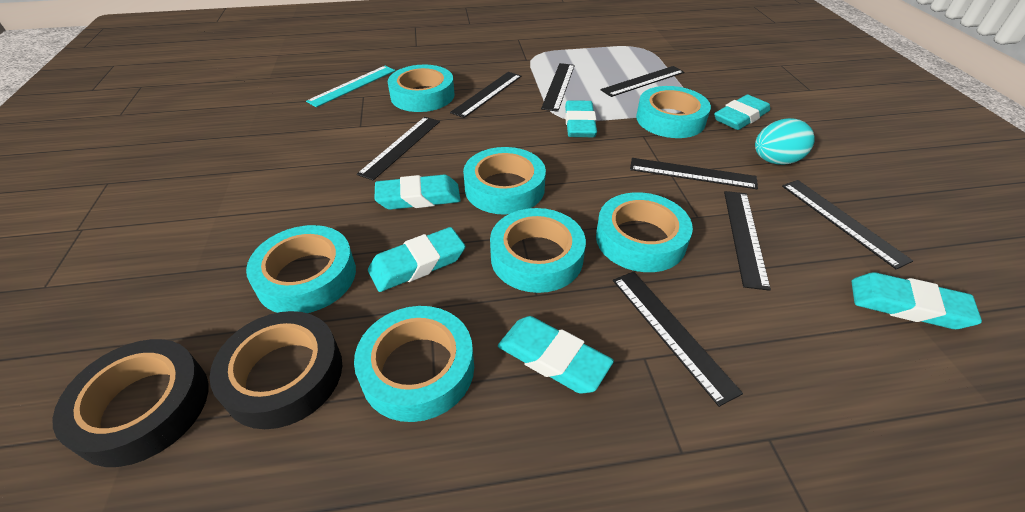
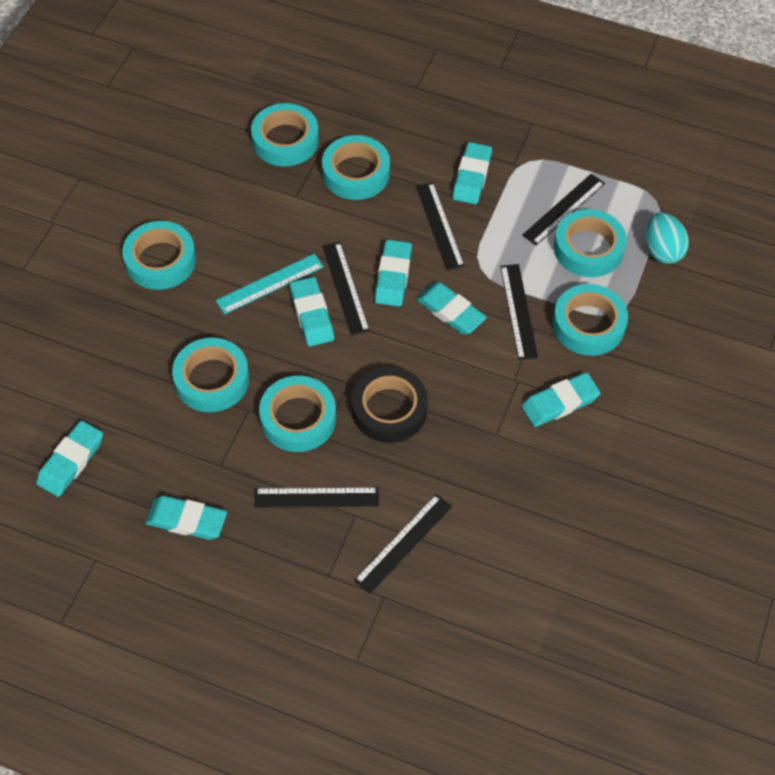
black ruler: [357,117,440,180] [450,72,521,118] [541,63,575,112] [601,66,684,97] [613,272,743,407] [630,158,758,189] [724,191,771,291] [782,180,913,269] = 8 -> [254,487,379,508] [322,242,370,336] [354,494,452,594] [416,182,465,271] [500,264,538,360] [522,174,605,246] = 6
black tape: [52,339,208,467] [210,311,342,429] = 2 -> [352,367,428,443] = 1
turquoise eraser: [368,227,465,292] [374,175,461,210] [498,316,614,394] [565,100,597,137] [714,94,770,130] [851,272,982,329] = 6 -> [36,421,103,497] [145,496,227,540] [290,277,334,346] [375,240,412,306] [416,282,487,335] [452,142,492,204] [522,372,601,427] = 7

